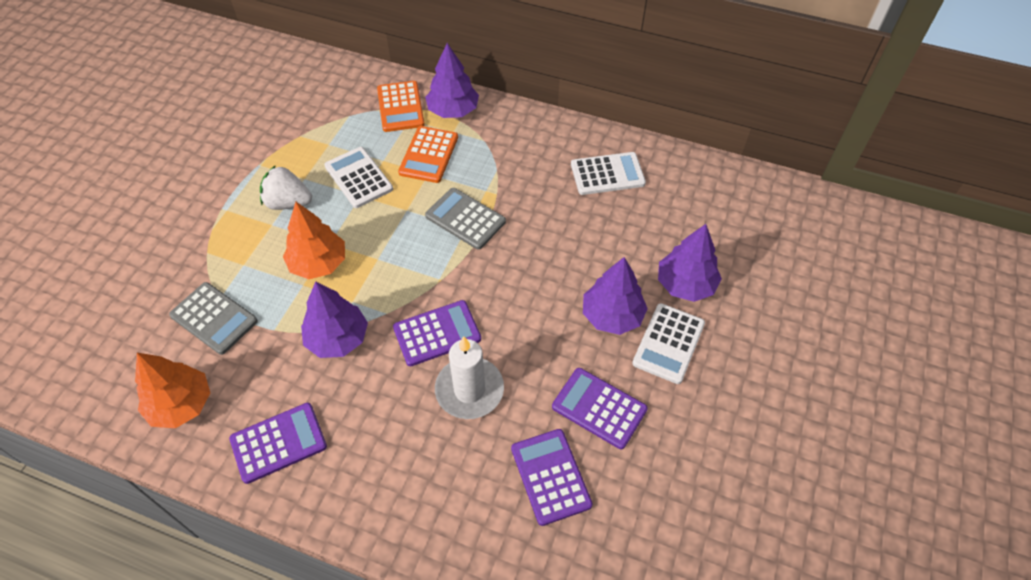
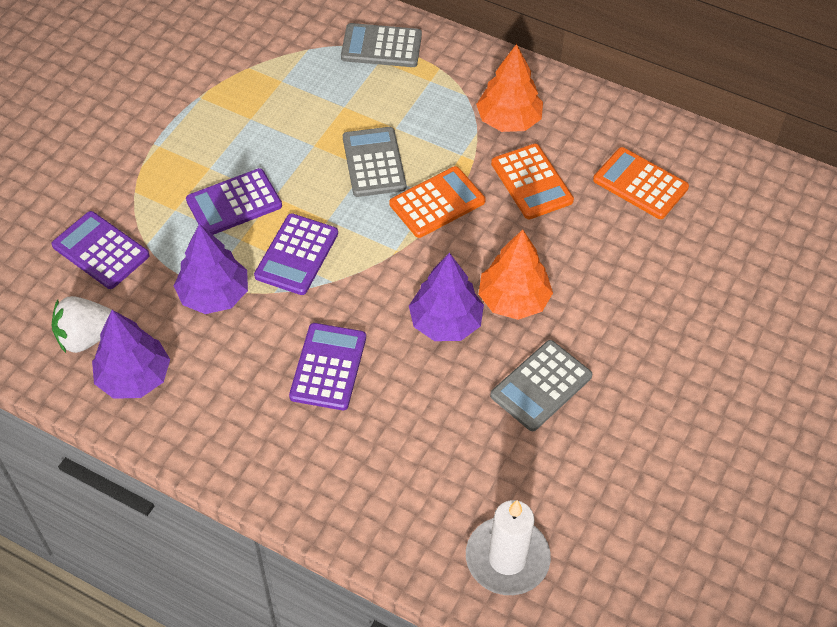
grey calculator: [169,282,258,355] [425,188,506,250] = 2 -> [341,23,422,67] [343,127,406,197] [490,340,592,431] = 3
orange calculator: [377,81,425,132] [398,126,458,183] = 2 -> [390,166,486,238] [491,144,574,219] [593,147,689,219] = 3
purple tree: [301,281,368,358] [425,43,479,118] [583,257,648,335] [658,224,722,302] = 4 -> [92,310,170,399] [174,224,248,314] [409,252,484,341] = 3
white calculator: [324,147,393,208] [571,152,646,195] [632,303,705,384] = 3 -> none = 0

